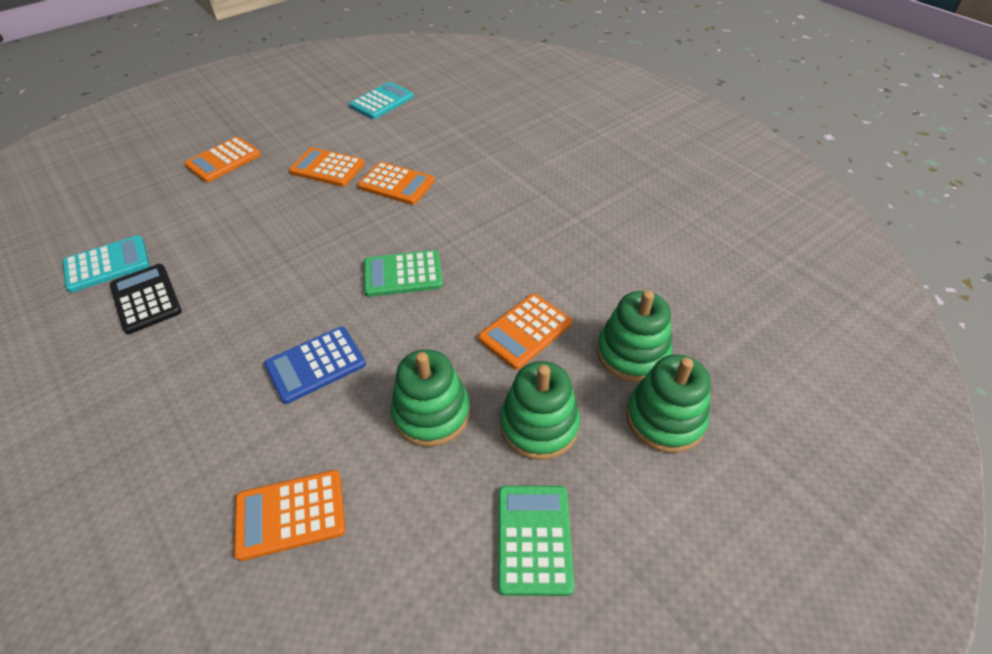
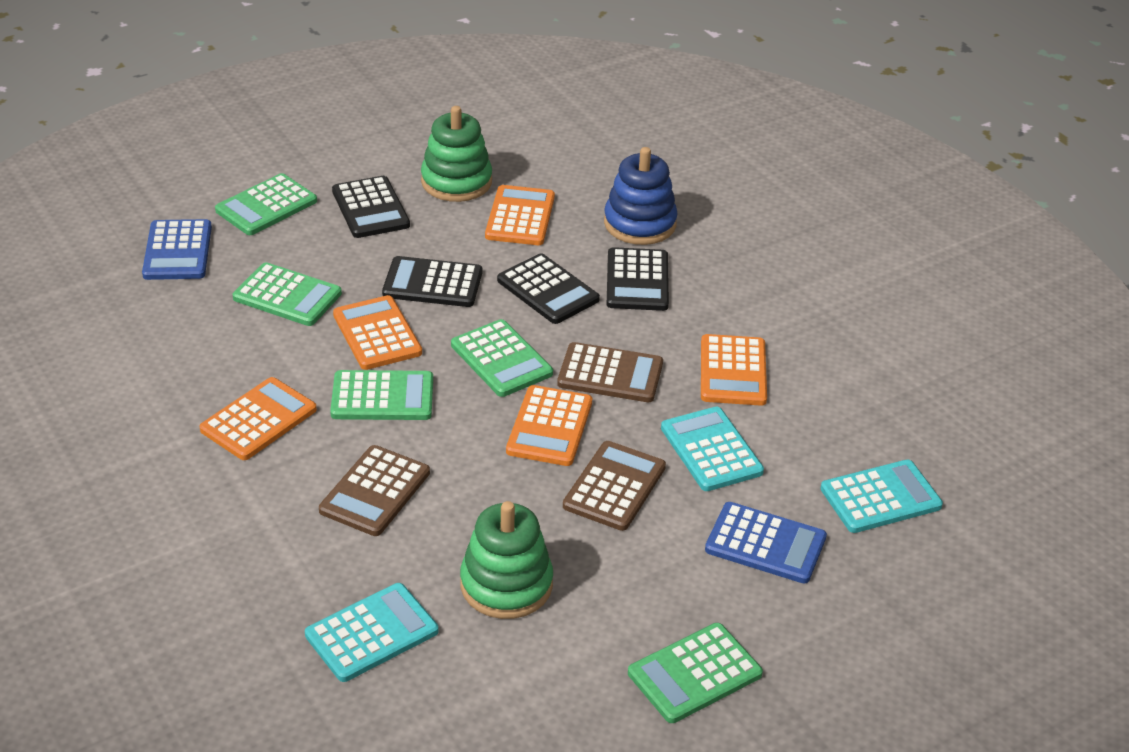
black calculator: [110,264,182,334] = 1 -> [332,176,410,238] [382,256,482,307] [497,253,600,324] [607,247,669,311] = 4
blue calculator: [264,326,366,404] = 1 -> [142,219,212,280] [705,502,827,583] = 2
blue stacking toy: none = 0 -> [604,147,678,245] = 1
brown calculator: none = 0 -> [319,445,430,536] [557,342,663,402] [563,441,666,531] = 3
green calculator: [364,250,443,297] [498,486,574,596] = 2 -> [215,173,317,235] [233,262,342,326] [330,370,433,420] [451,319,553,397] [628,623,763,723] = 5
green stacking toy: [391,349,470,447] [500,361,580,460] [597,290,672,382] [626,354,711,453] = 4 -> [421,106,492,202] [460,501,553,619] = 2
turquoise calculator: [63,235,150,293] [349,82,414,119] = 2 -> [305,583,438,682] [661,406,764,491] [820,460,943,533] = 3

